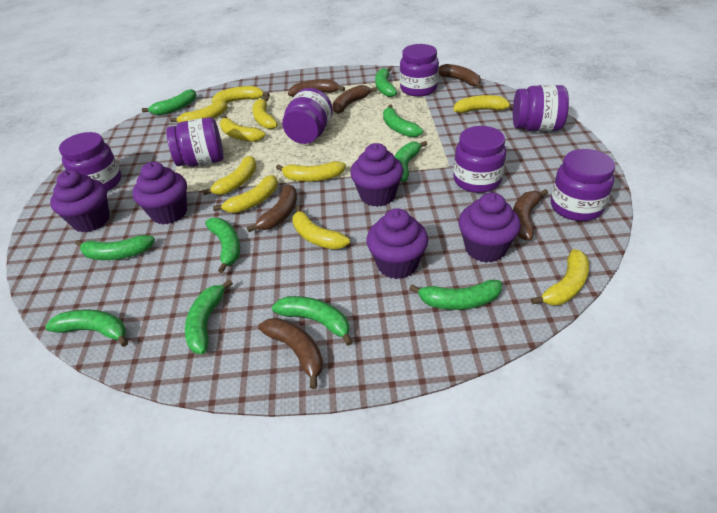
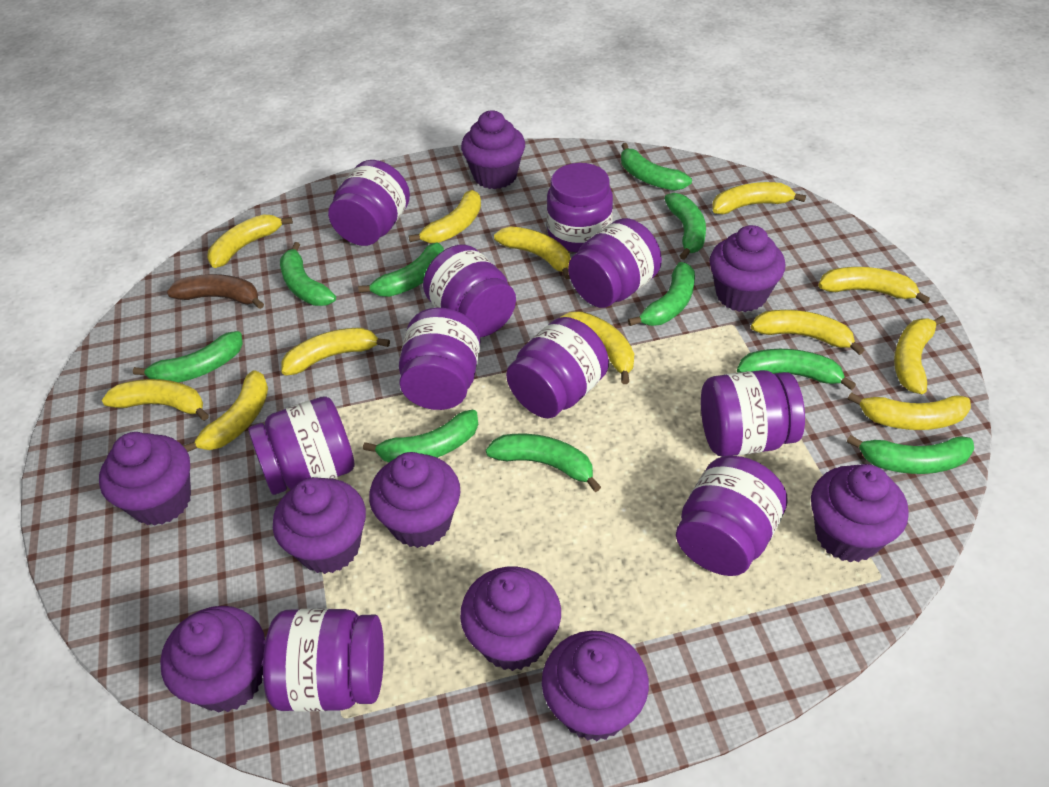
brown banana: [247,184,297,232] [258,318,323,389] [288,79,345,97] [333,85,377,114] [439,64,481,89] [513,189,548,240] = 6 -> [167,274,264,309] = 1
purple cupcake: [50,170,110,232] [132,162,187,224] [350,143,403,207] [366,208,428,279] [459,192,521,263] = 5 -> [99,432,191,526] [160,606,265,712] [273,477,366,574] [369,452,460,548] [460,567,561,671] [461,110,525,189] [542,631,649,741] [709,225,785,312] [811,464,909,563] = 9
purple jar: [59,132,122,191] [166,117,224,167] [282,88,333,144] [400,44,439,97] [453,126,506,193] [513,85,569,131] [551,149,615,221] = 7 -> [248,396,355,495] [263,608,384,712] [328,160,410,246] [399,308,481,410] [423,245,516,337] [506,317,609,418] [547,163,613,252] [568,218,662,308] [676,456,788,576] [701,370,805,456] = 10
yellow banana: [170,100,227,123] [202,156,257,195] [212,86,270,103] [213,175,278,213] [220,115,265,142] [252,96,278,129] [276,161,346,182] [292,206,350,250] [453,95,513,113] [531,249,589,305] = 10 -> [102,379,209,421] [183,370,268,452] [207,214,293,268] [281,328,390,376] [409,190,481,243] [494,226,571,280] [560,311,634,384] [712,182,806,214] [751,310,864,355] [818,267,930,304] [848,392,971,430] [894,316,946,394] = 12

